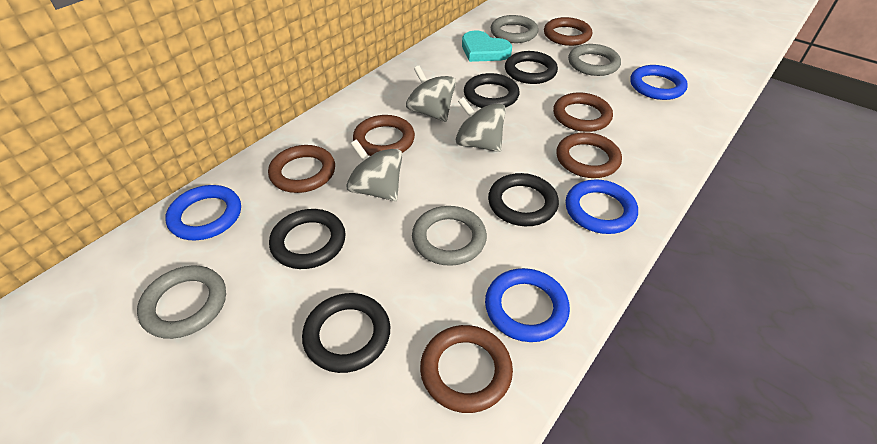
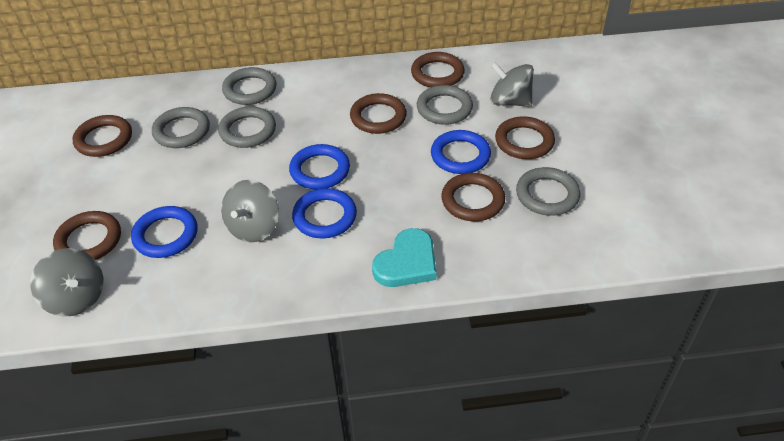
black ring: [269,209,346,269] [302,293,390,373] [464,73,520,108] [488,173,559,226] [505,51,558,84] = 5 -> none = 0
grey ring: [137,265,226,339] [412,206,487,266] [491,15,538,43] [568,44,621,76] = 4 -> [152,107,210,148] [218,106,276,148] [222,67,277,105] [417,85,473,125] [516,167,580,216] = 5

